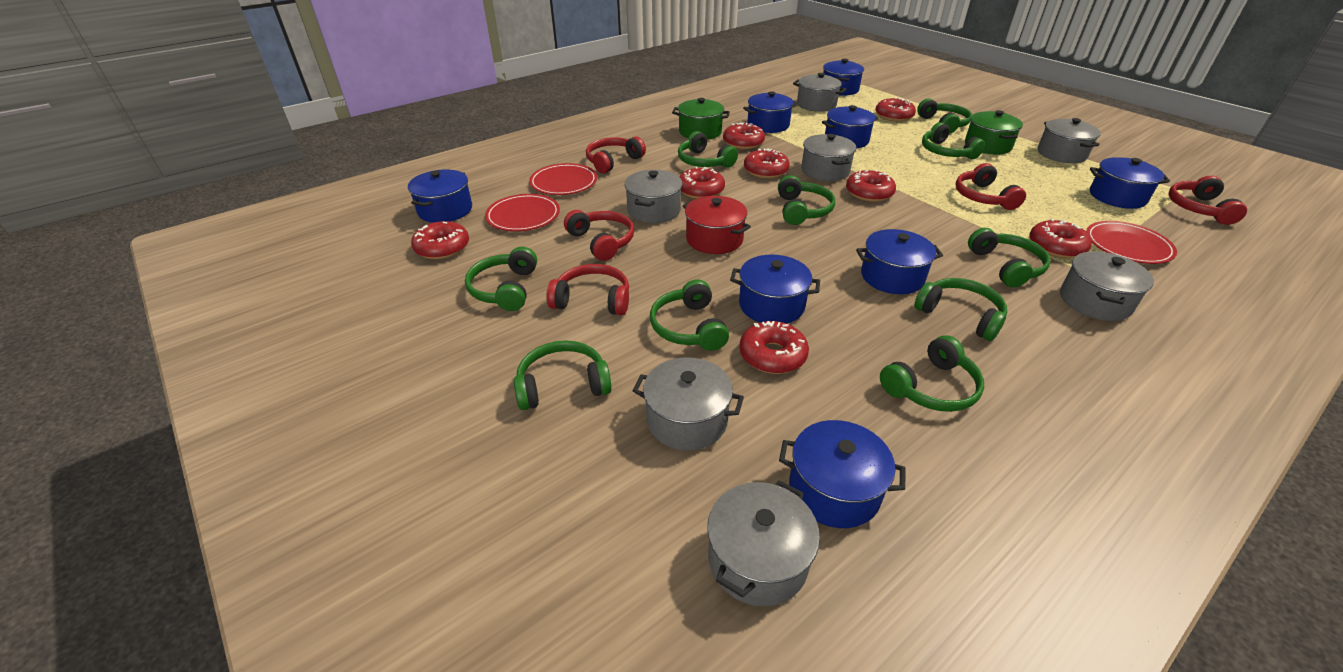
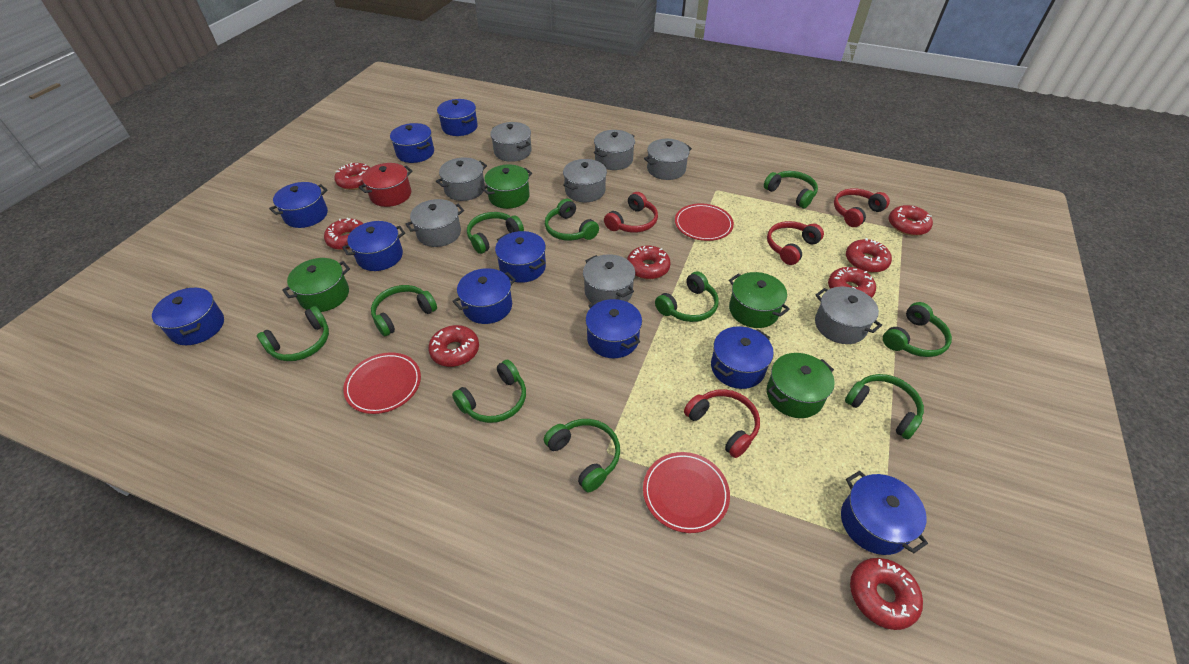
blue pot: [408,169,472,223] [730,255,820,324] [743,91,797,133] [779,420,905,528] [822,105,879,149] [823,59,864,96] [856,229,943,294] [1090,157,1170,209] = 8 -> [152,288,224,345] [269,182,328,228] [342,221,405,271] [390,123,434,163] [437,99,478,136] [452,268,516,324] [495,231,546,283] [585,299,642,358] [711,326,774,389] [841,471,928,555] = 10
green pot: [672,98,730,140] [965,110,1023,155] = 2 -> [282,258,350,312] [481,165,532,209] [729,272,790,328] [767,353,835,418] = 4
grey pot: [625,170,683,223] [633,358,744,451] [707,481,820,607] [793,73,846,112] [801,134,856,181] [1038,118,1101,163] [1060,251,1154,321] = 7 -> [405,199,464,247] [436,157,487,201] [490,122,532,162] [563,159,607,202] [583,254,635,303] [594,130,635,170] [644,139,692,180] [815,287,882,344] = 8
red headphones: [546,264,629,315] [564,210,634,261] [586,137,646,173] [956,163,1026,210] [1169,176,1247,225] = 5 -> [604,192,658,233] [684,389,760,458] [767,221,824,265] [834,188,890,227] = 4

